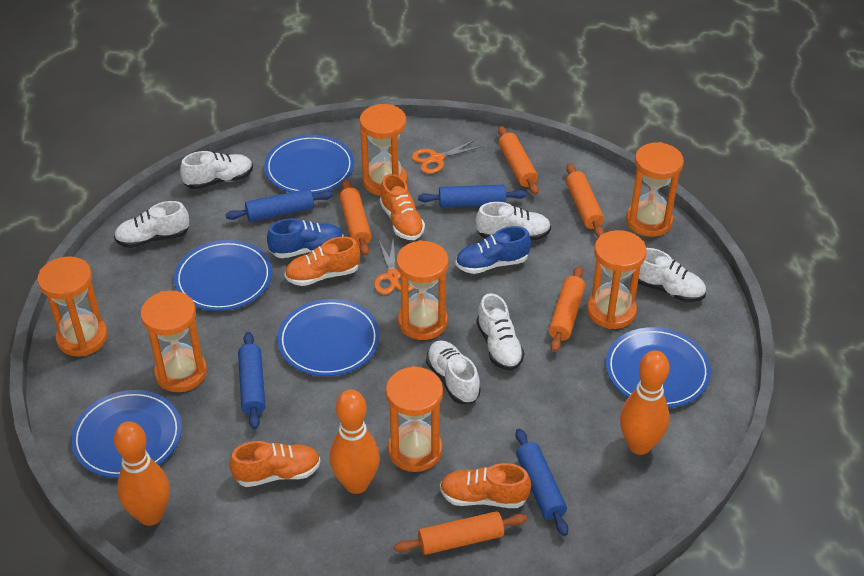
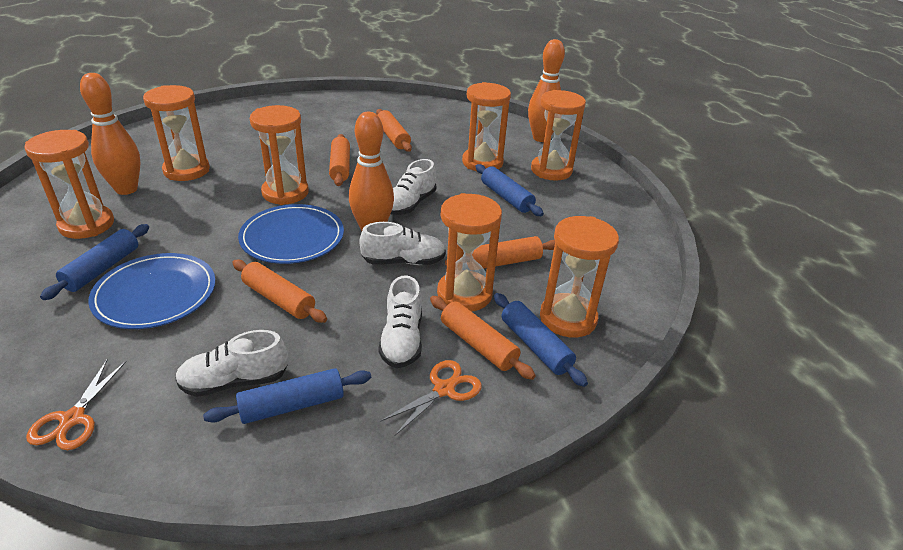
blue plate: [71,390,182,478] [174,240,272,311] [264,135,354,194] [277,299,380,376] [606,327,711,408] = 5 -> [88,253,216,329] [238,204,344,264] = 2
blue shoe: [267,219,344,258] [456,226,531,274] = 2 -> none = 0
orange shoe: [229,441,320,487] [284,237,360,286] [380,174,425,240] [440,463,531,508] = 4 -> none = 0
white shoe: [114,201,189,248] [180,151,253,189] [426,340,481,404] [476,202,551,240] [477,293,524,371] [638,248,706,302] = 6 -> [175,330,288,397] [359,222,446,265] [378,275,422,368] [391,159,436,215] = 4

